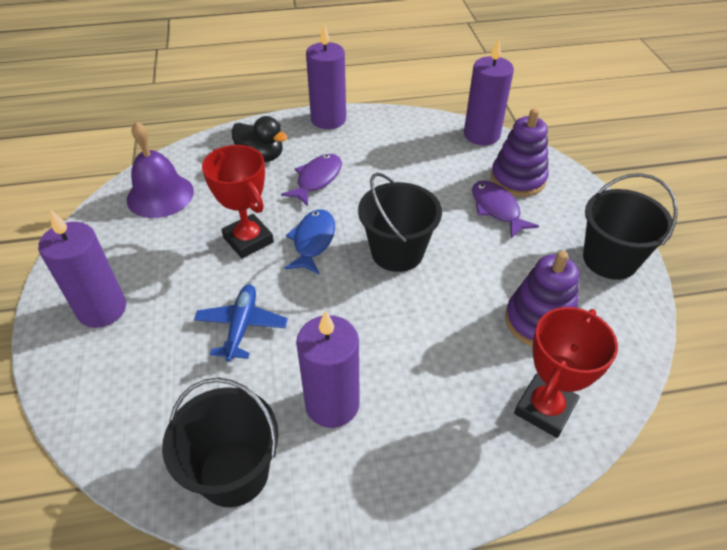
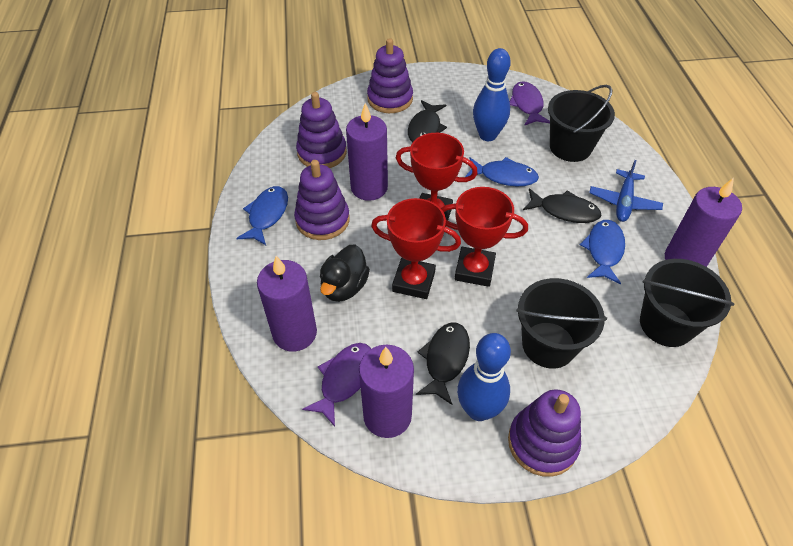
black fish: none = 0 -> [408,100,447,142] [416,323,470,405] [523,188,602,223] = 3
blue bowling pin: none = 0 -> [457,333,511,421] [473,48,511,141] = 2
blue fish: [284,209,335,275] = 1 -> [236,186,288,245] [465,157,539,186] [580,220,625,284] = 3
purple bell: [127,121,194,218] = 1 -> none = 0
purple stacking toy: [491,109,549,197] [505,251,579,347] = 2 -> [294,160,350,240] [296,92,347,168] [367,38,413,113] [508,389,581,477] = 4
red trophy: [202,145,274,258] [514,307,618,438] = 2 -> [371,198,461,299] [396,133,478,227] [441,187,528,287] = 3

